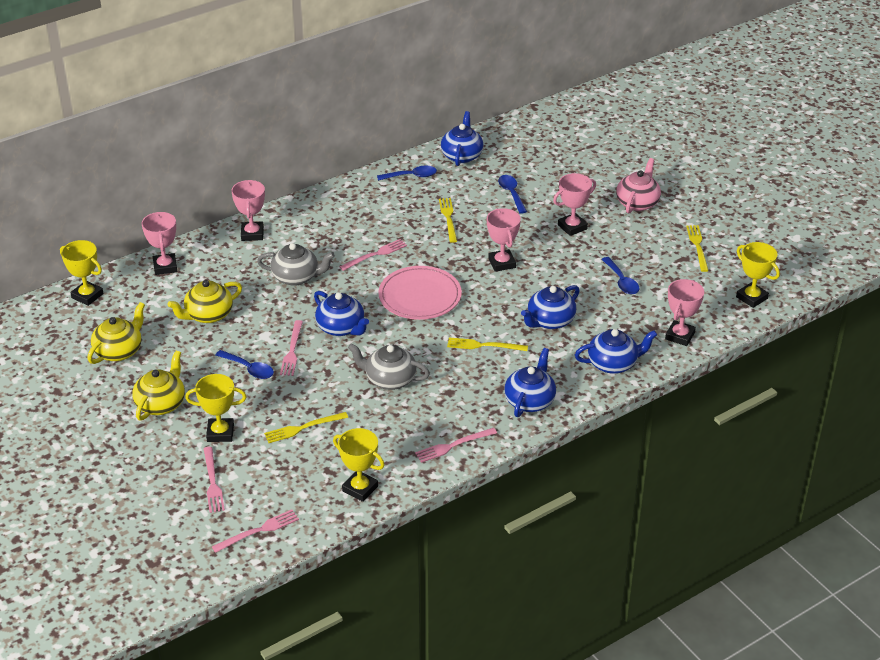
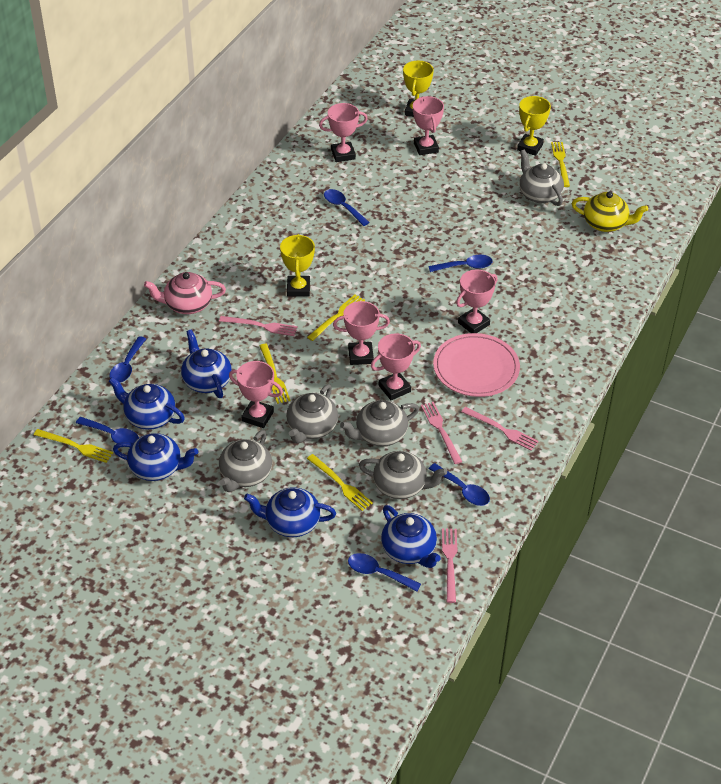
blue spoon: [215,350,274,379] [377,166,437,181] [498,175,527,214] [602,257,640,294] = 4 -> [76,417,139,443] [109,336,146,383] [324,189,370,226] [348,553,421,592] [428,255,493,272] [429,463,490,506] = 6
grey teapot: [257,243,335,286] [348,343,430,390] = 2 -> [219,430,272,492] [286,384,338,444] [340,400,419,447] [359,451,447,499] [519,149,564,206] = 5
pink fork: [204,447,225,513] [212,509,299,553] [280,320,303,376] [340,239,407,271] [415,428,497,463] = 5 -> [219,316,298,336] [421,402,462,464] [442,529,457,603] [461,407,538,451] = 4
pink trophy: [142,212,177,275] [231,180,265,241] [487,208,521,272] [553,173,596,236] [665,279,704,346] = 5 -> [229,361,283,428] [319,103,368,162] [333,301,390,365] [371,333,421,400] [413,96,444,155] [456,270,497,333] = 6
yellow fork: [264,412,348,443] [439,198,457,243] [447,338,528,351] [686,225,709,272] = 4 -> [34,429,113,463] [259,344,290,404] [307,294,365,341] [307,454,373,511] [551,142,570,187] = 5
yellow teapot: [87,302,145,364] [132,351,185,421] [168,280,242,323] = 3 -> [572,191,648,232] = 1
yellow trophy: [60,240,103,306] [185,374,247,442] [333,428,384,502] [736,242,780,308] = 4 -> [280,234,315,297] [403,61,434,117] [517,96,551,156] = 3

